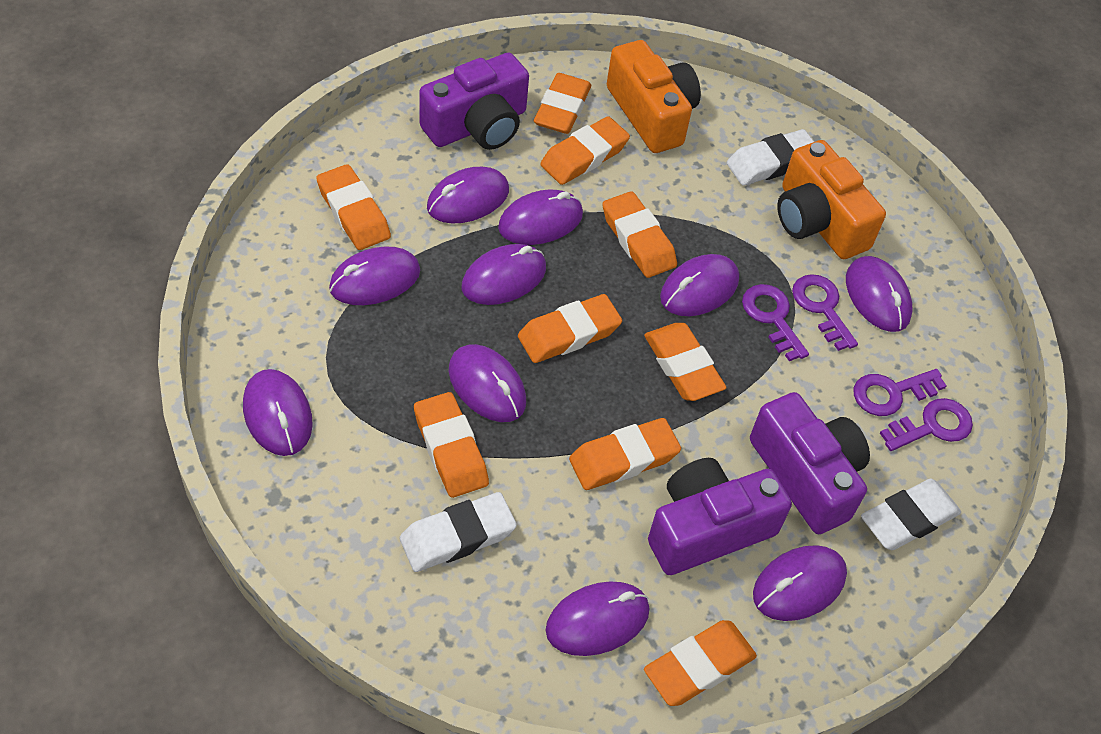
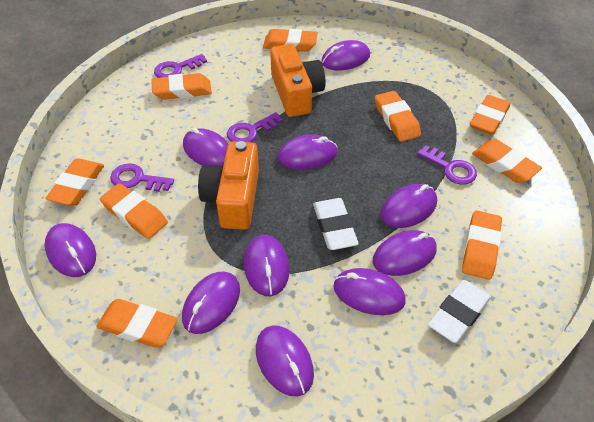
purple camera: [419,53,529,150] [648,458,792,575] [750,392,870,534] = 3 -> none = 0
white eraser: [400,492,517,572] [727,129,814,185] [861,479,961,550] = 3 -> [313,198,359,250] [428,280,491,343] = 2

